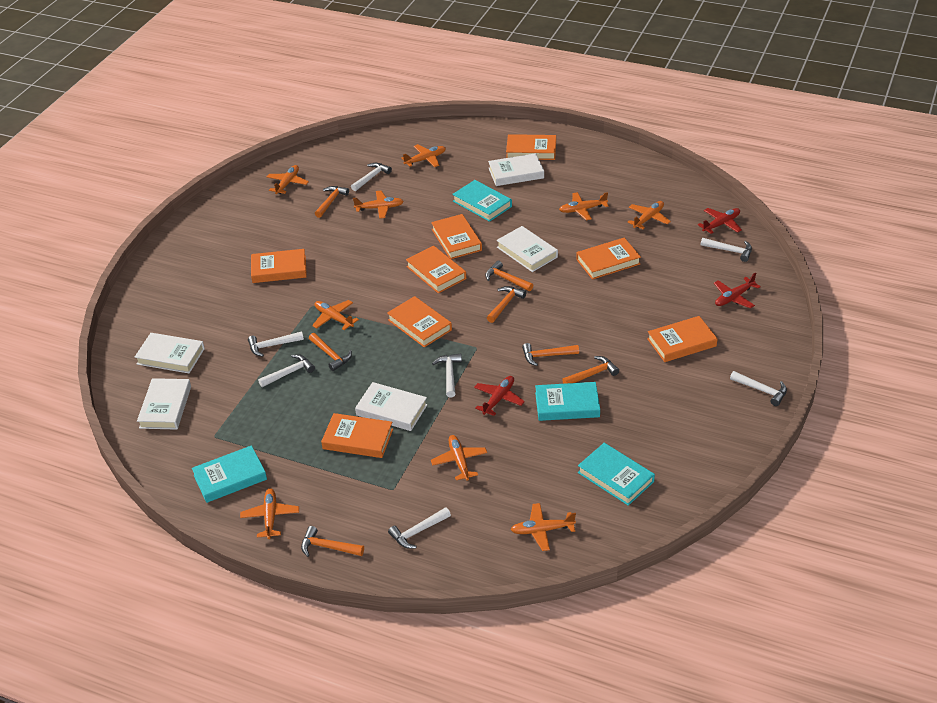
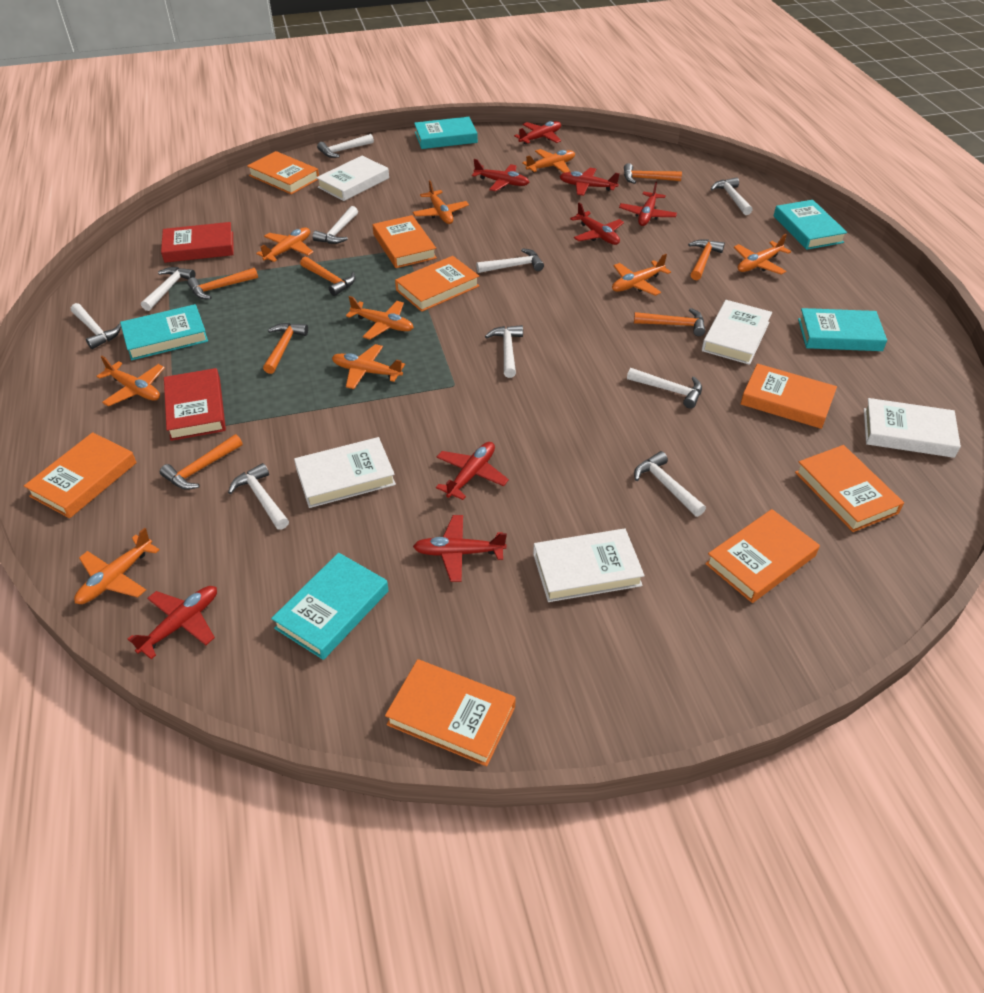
red book: none = 0 -> [161,222,234,263] [164,368,226,441] = 2
red plane: [474,376,525,416] [698,208,742,234] [714,272,761,308] = 3 -> [128,586,217,659] [413,515,507,582] [436,442,509,500] [472,159,529,191] [514,121,561,145] [559,168,620,196] [570,203,624,245] [619,182,677,226] = 8
turquoise book: [192,445,267,503] [452,180,512,222] [535,382,600,421] [578,443,655,506] = 4 -> [120,304,208,360] [271,553,389,660] [414,117,478,149] [774,200,847,250] [798,308,887,351] = 5
white hammer: [248,331,304,357] [258,354,315,387] [351,163,392,191] [388,507,451,549] [432,353,462,398] [701,238,752,262] [730,371,787,406] = 7 -> [71,303,121,349] [141,267,195,311] [228,463,289,530] [312,206,358,244] [317,134,374,158] [476,248,544,273] [485,325,523,378] [627,368,702,409] [634,451,706,517] [711,177,752,215] = 10

